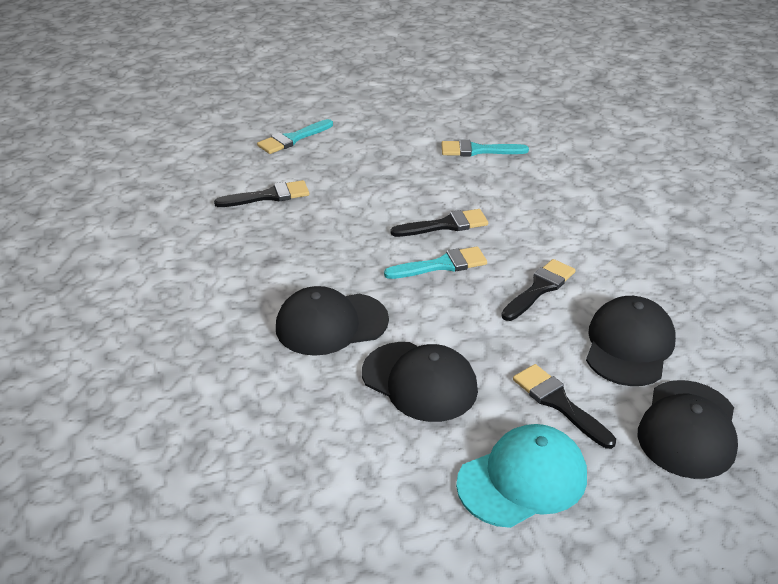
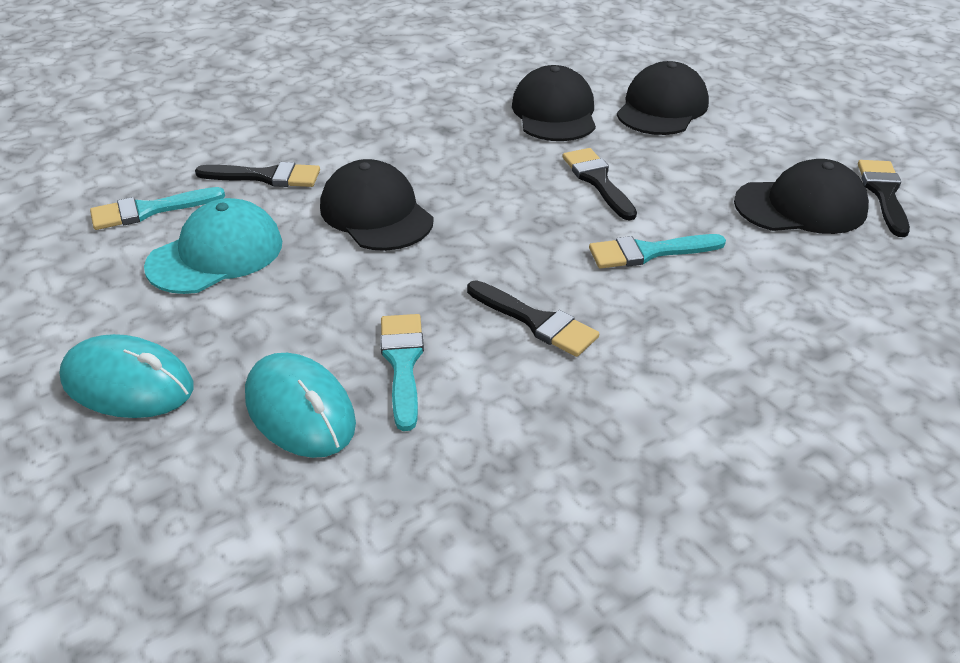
turquoise mouse: none = 0 -> [59,334,194,418] [245,353,356,458] = 2

